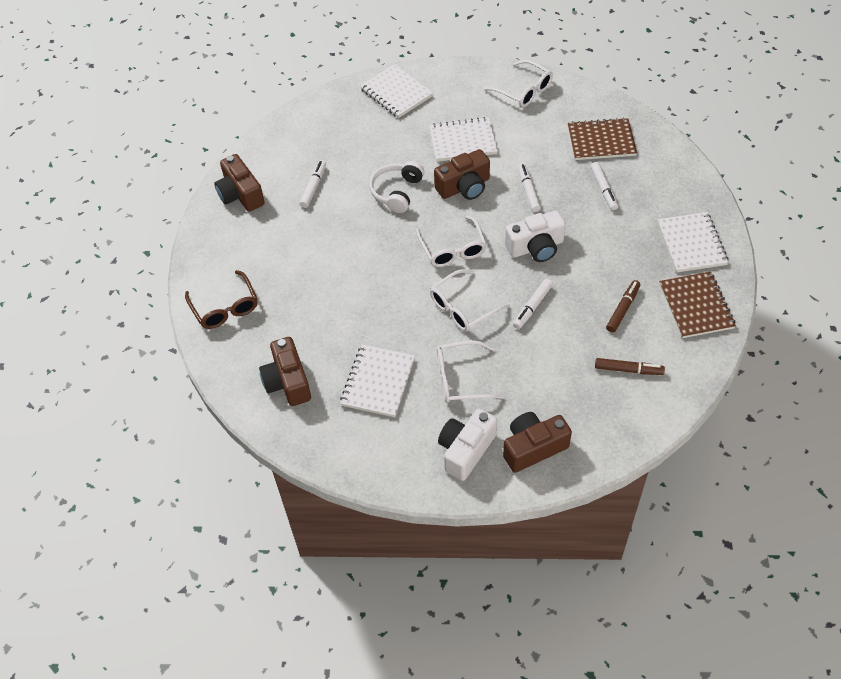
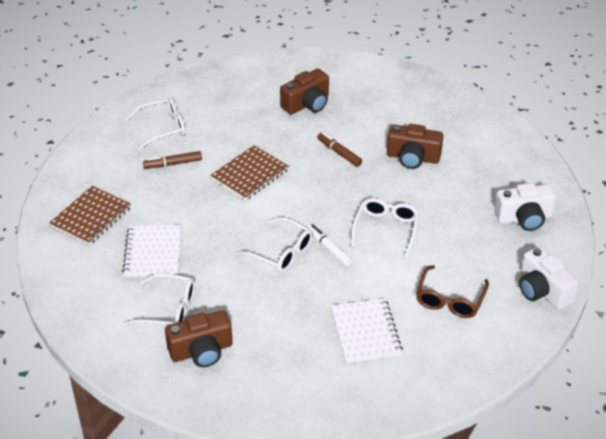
brown camera: [214,154,265,212] [259,337,311,406] [434,149,490,200] [503,412,572,473] = 4 -> [165,310,233,367] [280,69,329,114] [387,124,443,169] = 3
white headphones: [369,161,424,213] = 1 -> none = 0
white marker: [299,160,326,208] [513,279,553,329] [518,164,541,212] [590,162,618,210] = 4 -> [307,224,353,266] = 1
white notebook: [340,345,415,417] [360,64,433,118] [429,117,498,162] [657,212,729,273] = 4 -> [122,225,181,277] [331,298,403,363] = 2

